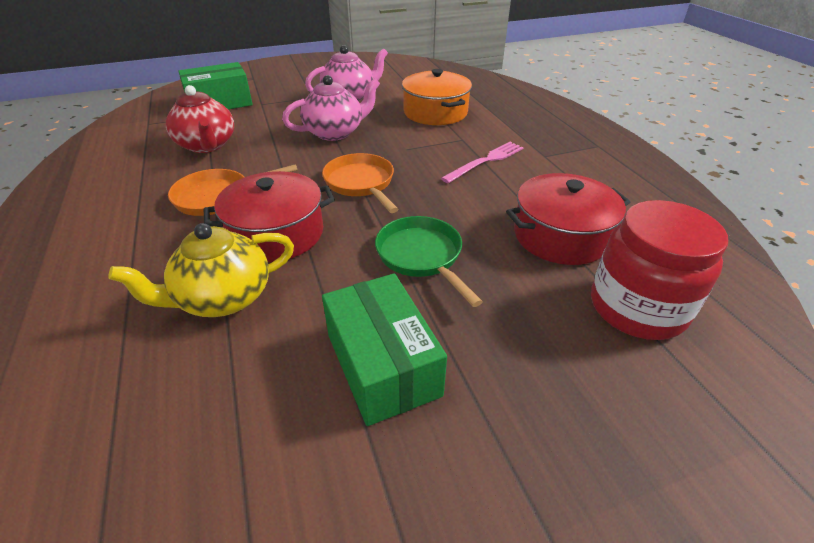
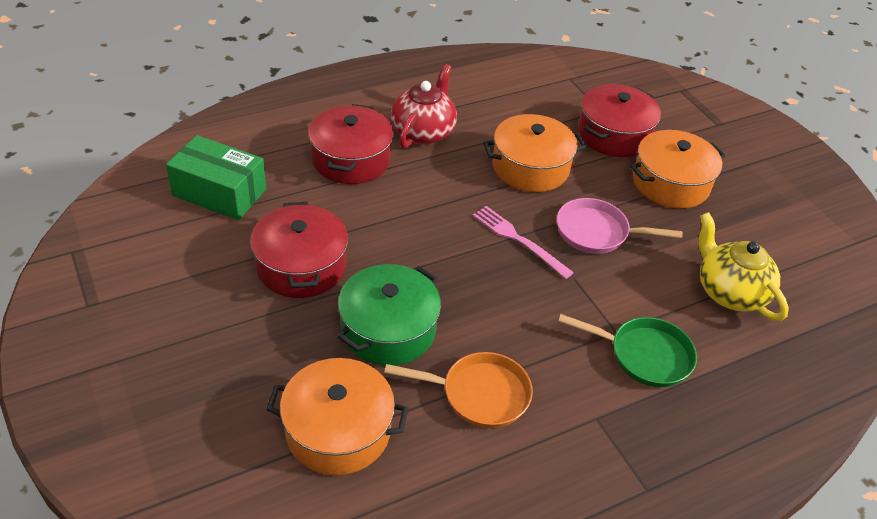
green box: [178,62,253,109] [322,273,447,426] = 2 -> [166,135,266,220] = 1
green pot: none = 0 -> [338,264,441,366] = 1
orange pan: [168,164,298,216] [322,153,398,213] = 2 -> [384,352,533,428] = 1
orange pot: [402,69,472,125] = 1 -> [266,358,408,475] [483,114,586,192] [630,130,726,209] = 3
pink pan: none = 0 -> [557,198,683,254] = 1
pink teapot: [282,75,380,141] [305,45,388,101] = 2 -> none = 0
red jar: [591,200,728,340] = 1 -> none = 0
red pot: [203,171,335,262] [506,173,630,265] = 2 -> [250,202,348,298] [308,104,394,184] [578,84,661,157] = 3

